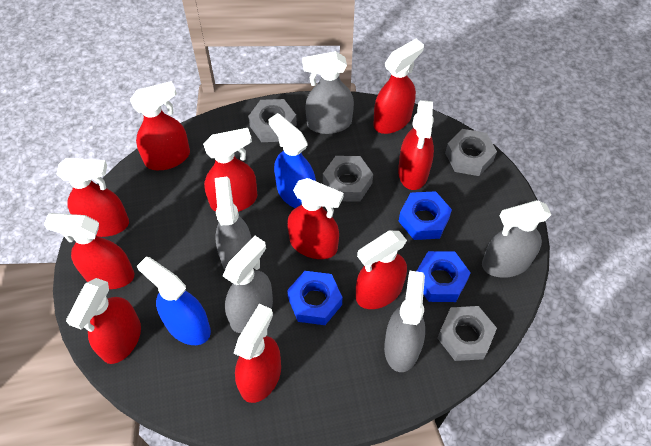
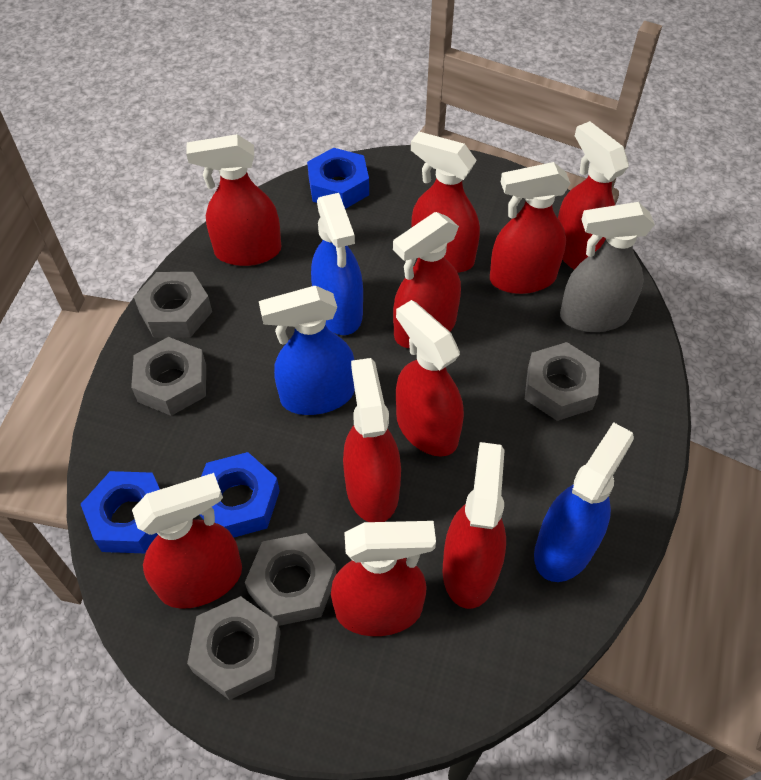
blue spray bottle: [137,257,211,345] [268,113,316,208] = 2 -> [259,286,355,415] [311,193,363,335] [534,422,634,582] = 3
grey nut: [248,99,297,142] [323,156,373,202] [437,306,497,361] [445,129,497,176] = 4 -> [131,337,206,416] [134,272,212,338] [187,596,281,700] [245,533,336,626] [525,342,600,421] = 5
grey spray bottle: [215,177,252,270] [223,236,273,333] [302,51,354,134] [384,271,425,372] [482,200,552,278] = 5 -> [560,202,655,332] = 1

